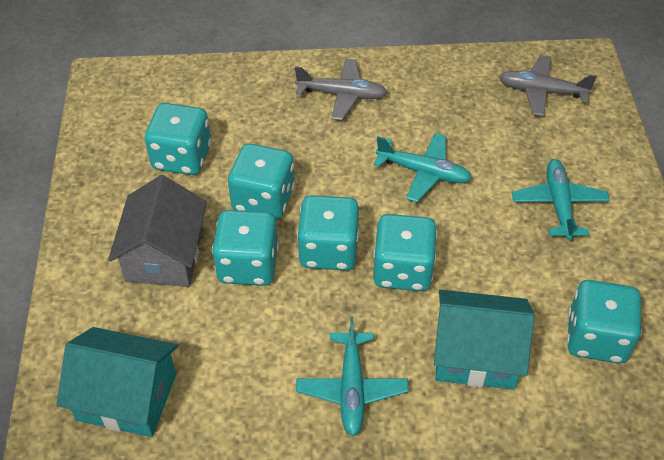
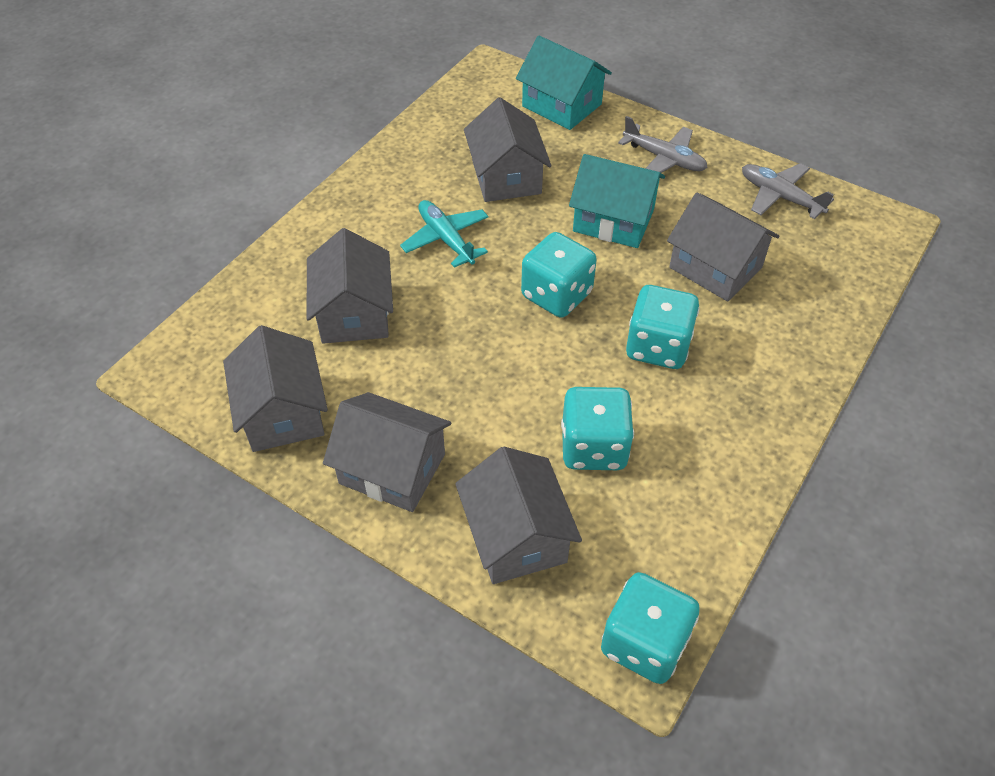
grey house: [108,175,207,287] = 1 -> [223,325,328,452] [306,228,393,344] [323,392,452,512] [455,447,582,584] [464,97,552,202] [667,192,779,302] = 6
turquoise dice: [145,103,211,175] [212,210,279,286] [228,143,295,220] [297,195,359,270] [373,214,437,291] [567,280,642,364] = 6 -> [521,232,597,318] [561,387,634,470] [601,572,700,684] [626,285,700,369] = 4
turquoise plane: [296,317,409,436] [374,133,472,202] [512,159,610,240] = 3 -> [400,200,489,268] = 1

